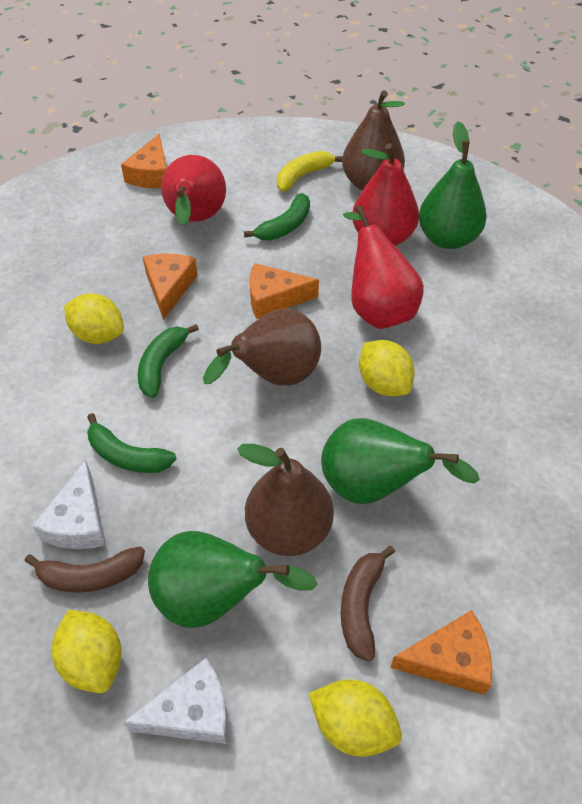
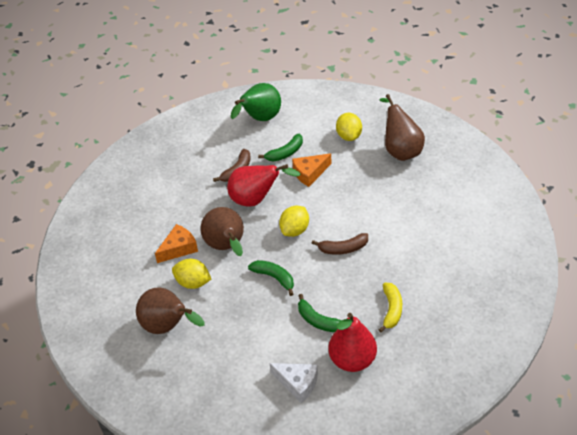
green pear: [148,531,318,628] [321,418,480,504] [419,121,487,249] = 3 -> [230,83,281,121] = 1
orange cheese: [121,134,167,188] [143,253,198,320] [250,263,319,319] [390,610,492,695] = 4 -> [155,224,198,263] [292,153,332,187] = 2
red pear: [161,155,226,226] [343,205,424,329] [353,143,419,246] = 3 -> [227,164,301,207] [328,313,377,372] = 2
white cheese: [32,460,106,549] [123,658,228,744] = 2 -> [270,363,318,403] = 1
yellow lemon: [52,610,122,693] [64,294,124,344] [309,679,402,757] [359,340,415,396] = 4 -> [172,259,211,289] [279,206,309,237] [336,113,362,141] = 3

